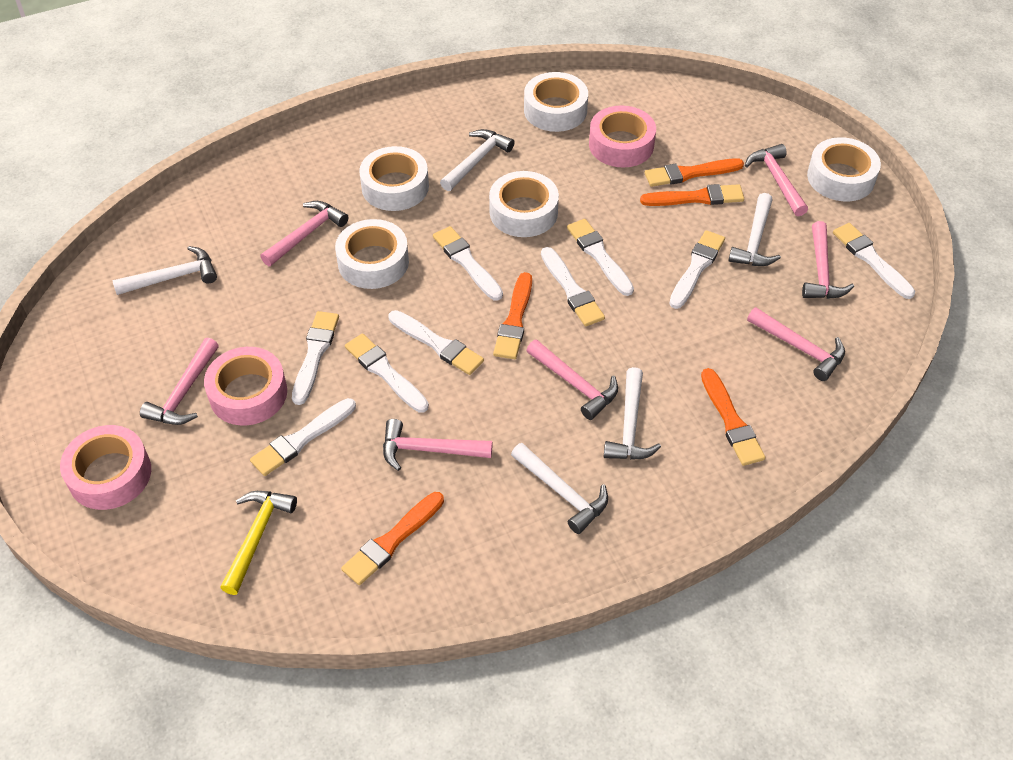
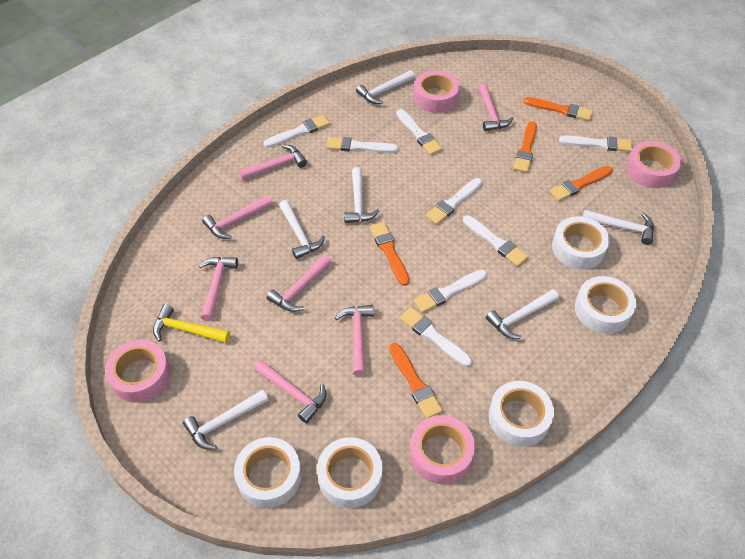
pink tape: [60,425,151,510] [204,347,287,425] [589,105,656,167] = 3 -> [105,340,171,402] [410,415,475,484] [414,70,460,113] [626,141,681,188] = 4
white brush: [250,398,356,476] [292,311,339,405] [345,334,429,413] [389,310,484,375] [433,226,503,301] [541,247,605,326] [567,219,634,296] [669,230,725,309] [833,223,915,299] = 9 -> [264,115,330,148] [326,137,399,153] [396,109,442,155] [400,307,472,367] [413,270,487,313] [426,178,482,224] [463,215,528,266] [559,136,632,152] = 8
white hammer: [113,246,217,295] [440,129,515,191] [511,443,608,534] [603,367,661,460] [728,193,781,266] = 5 -> [183,389,268,450] [279,200,325,259] [344,167,379,223] [356,70,415,104] [486,289,559,339] [583,210,654,245] = 6

